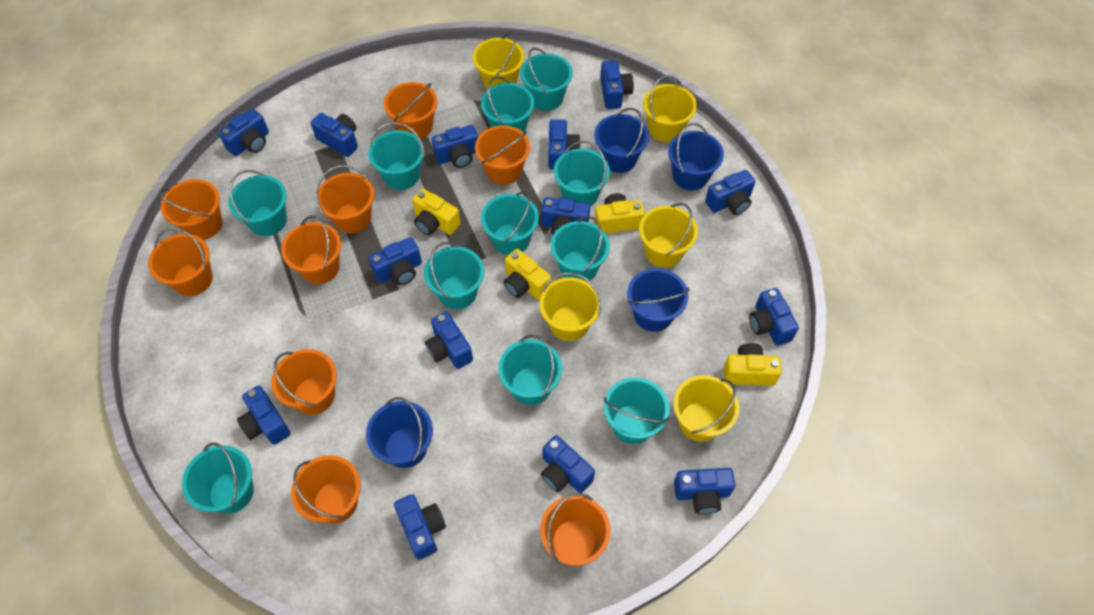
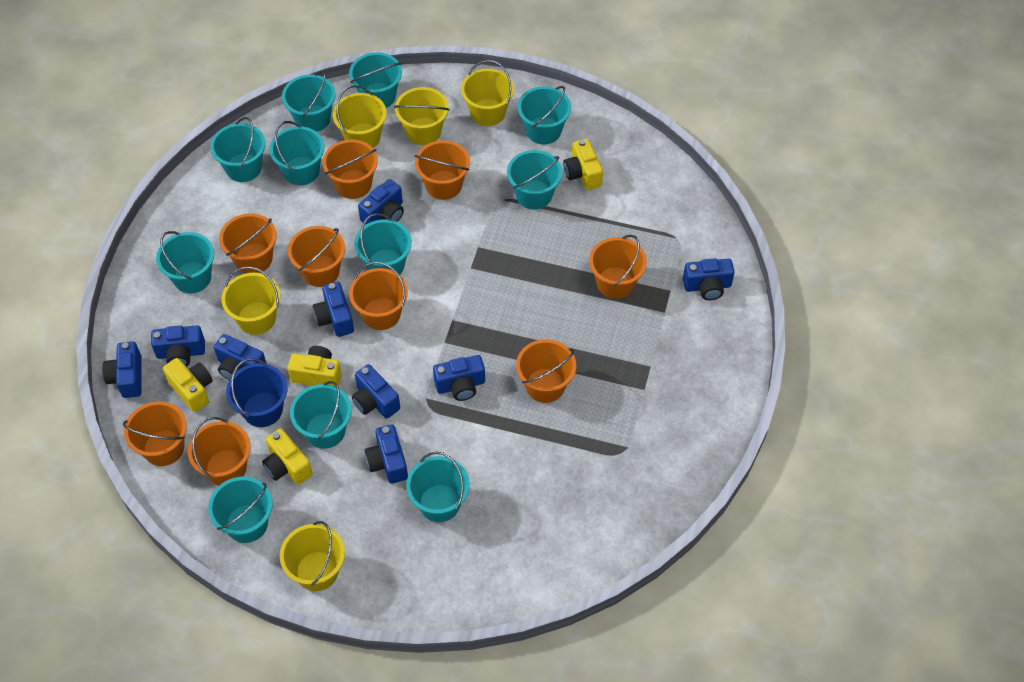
blue bucket: [366,397,433,468] [594,108,649,173] [627,268,689,332] [668,123,724,191] = 4 -> [226,358,288,427] = 1
blue camera: [218,109,269,156] [237,386,290,445] [311,113,358,157] [369,237,422,285] [394,494,446,560] [425,312,473,369] [432,125,478,168] [541,197,590,235] [541,435,595,493] [548,119,581,169] [600,61,634,109] [674,468,735,514] [705,170,755,215] [749,288,799,346] = 14 -> [102,341,142,398] [151,325,205,367] [214,334,266,380] [313,281,354,337] [352,364,400,419] [358,179,404,225] [365,424,408,484] [433,355,485,401] [683,258,735,300] = 9

